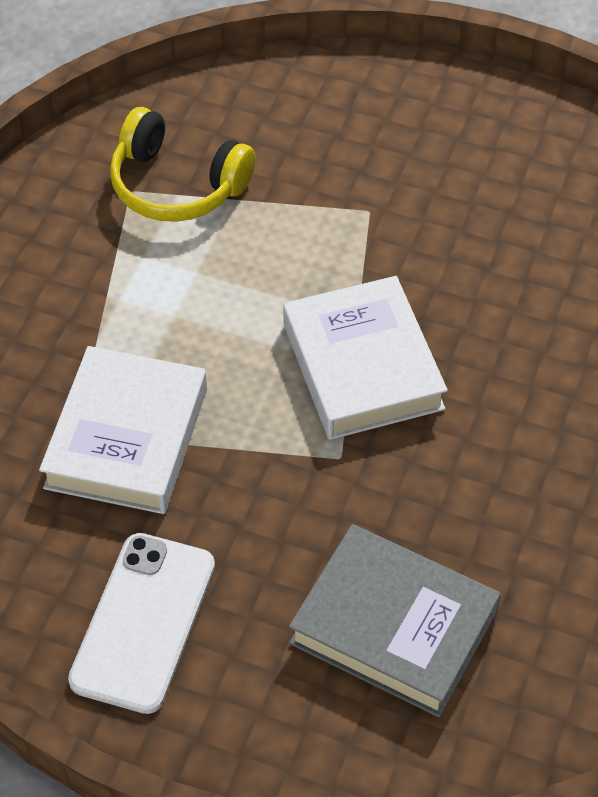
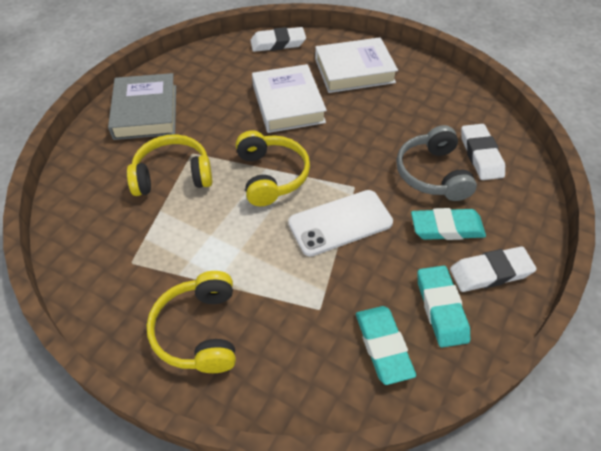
grey headphones: none = 0 -> [396,125,477,201] = 1
turquoise eraser: none = 0 -> [356,306,416,385] [411,208,486,240] [417,266,470,348] = 3
white eraser: none = 0 -> [250,27,306,52] [450,246,537,292] [461,124,505,180] = 3
yellow headphones: [110,107,255,222] = 1 -> [127,134,212,196] [146,271,236,373] [236,130,310,206] = 3

